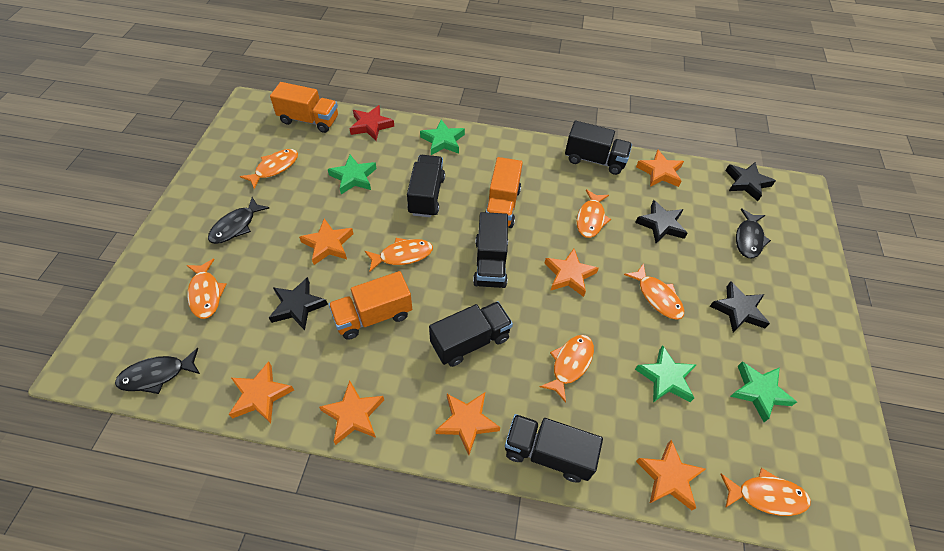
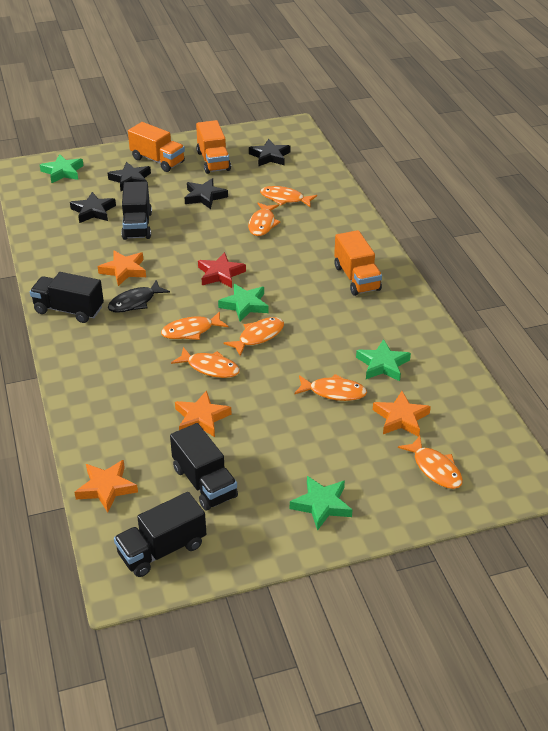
black fish: [115,348,200,394] [208,197,269,244] [736,208,771,258] = 3 -> [108,280,170,313] = 1
black truck: [407,155,445,217] [429,301,513,367] [473,212,508,288] [505,414,603,482] [565,121,632,175] = 5 -> [30,272,104,323] [114,492,206,577] [121,181,152,240] [170,423,238,511] = 4
orange star: [229,361,294,424] [299,219,353,265] [319,380,384,445] [435,392,500,455] [544,249,599,297] [636,150,684,187] [636,440,706,510] = 7 -> [74,460,138,512] [98,251,146,286] [175,390,232,437] [373,391,431,437] = 4

